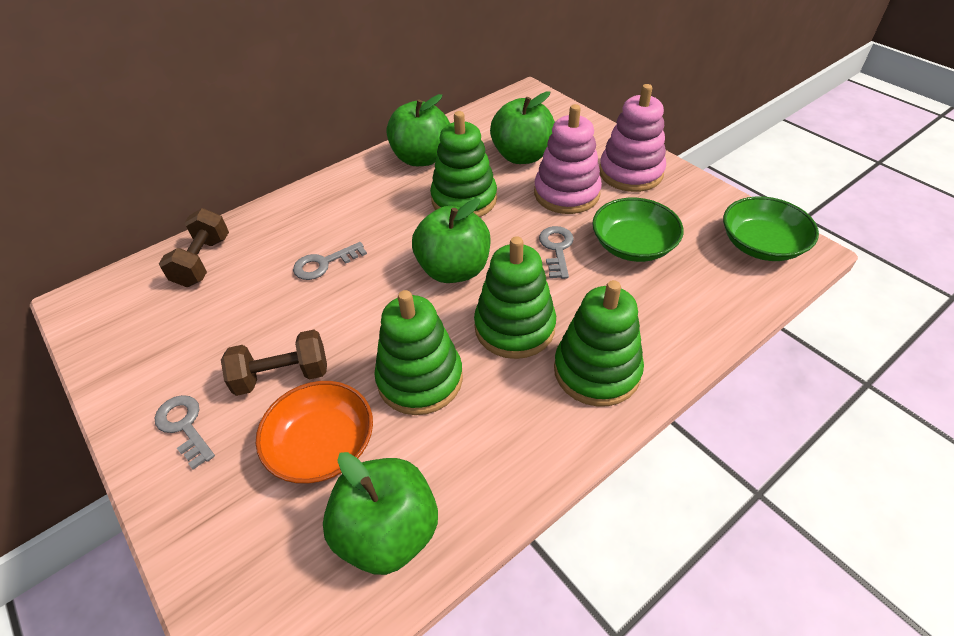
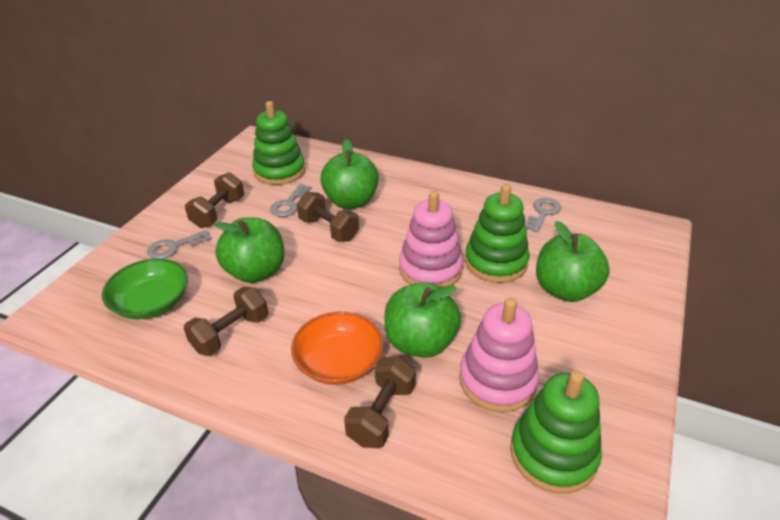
brown dumbbell: [159,208,229,287] [221,330,327,396] = 2 -> [184,287,268,356] [185,172,244,228] [297,192,359,242] [344,356,416,448] = 4
green bowl: [592,198,684,262] [723,196,819,261] = 2 -> [102,258,188,319] = 1
green stacking toy: [374,290,463,415] [430,111,497,217] [474,236,556,359] [554,280,644,407] = 4 -> [252,101,305,185] [465,184,530,283] [510,371,602,493] = 3

